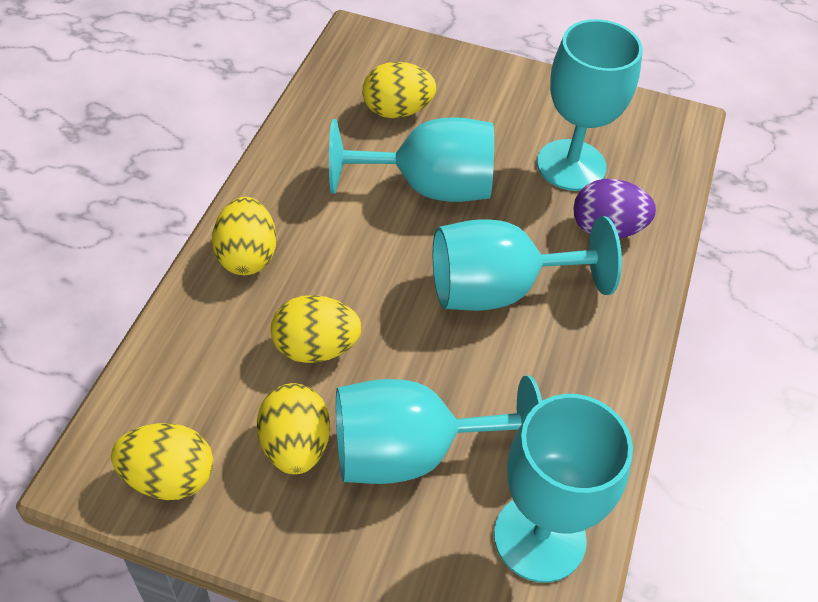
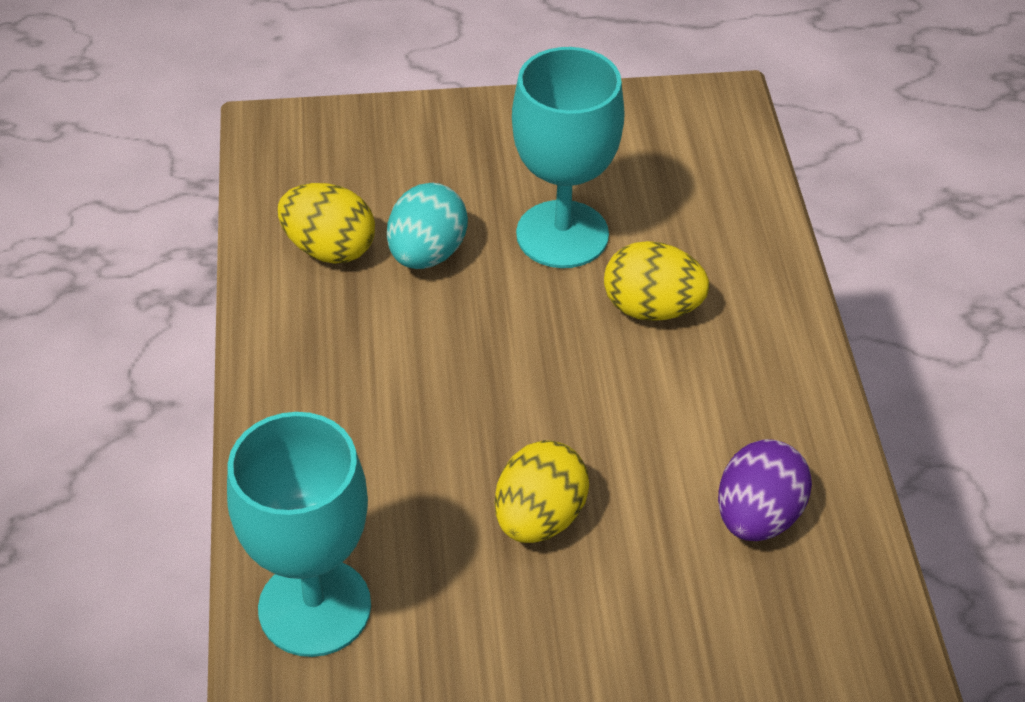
turquoise egg: none = 0 -> [387,183,468,269] = 1
turquoise goblet: [329,117,494,202] [336,375,542,484] [433,216,622,311] [494,394,633,583] [537,19,643,191] = 5 -> [227,412,371,657] [512,47,625,268] = 2
yellow egg: [111,423,213,500] [212,197,276,275] [257,383,330,474] [271,295,362,363] [362,62,436,118] = 5 -> [278,183,375,264] [495,440,589,543] [604,241,709,321] = 3

